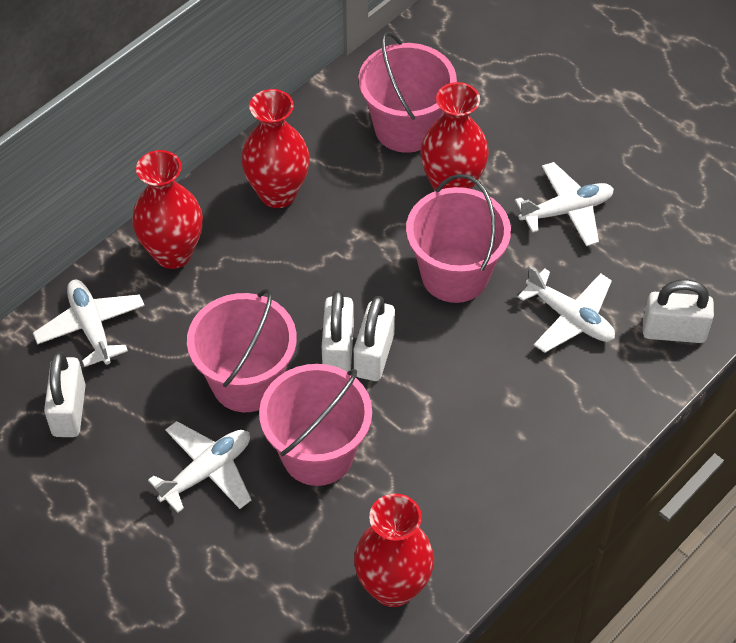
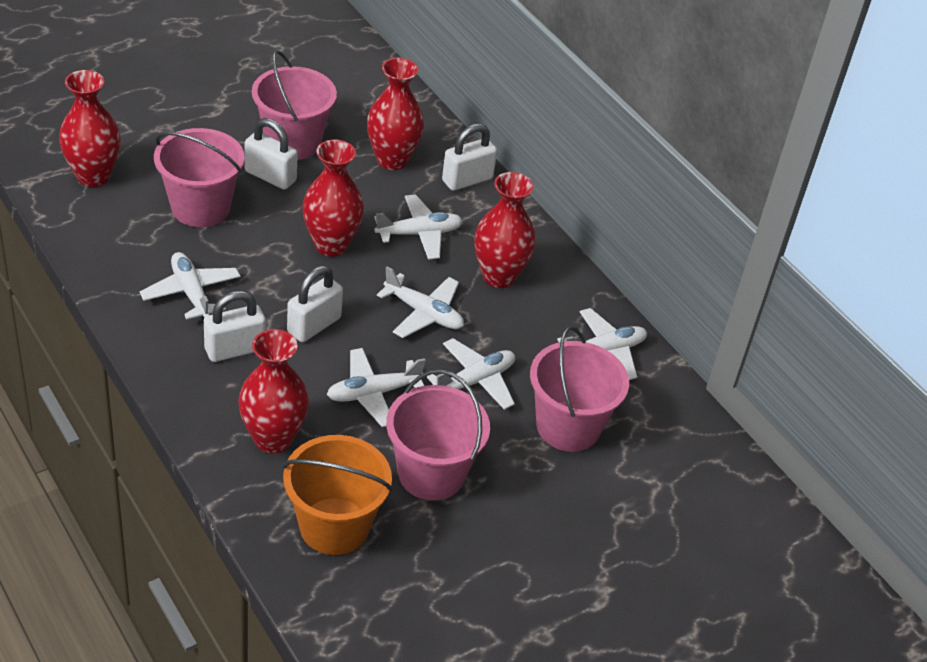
orange bucket: none = 0 -> [283,435,393,555] = 1
red vase: [132,150,203,269] [241,89,310,208] [354,493,435,607] [421,82,489,191] = 4 -> [59,70,121,187] [238,329,309,453] [302,140,364,257] [367,58,424,170] [474,172,536,288] = 5
white plane: [33,280,145,367] [148,421,251,513] [515,162,614,246] [518,265,615,353] = 4 -> [140,252,240,321] [327,348,425,427] [374,194,463,260] [377,266,464,338] [427,338,515,410] [557,308,647,380] = 6

